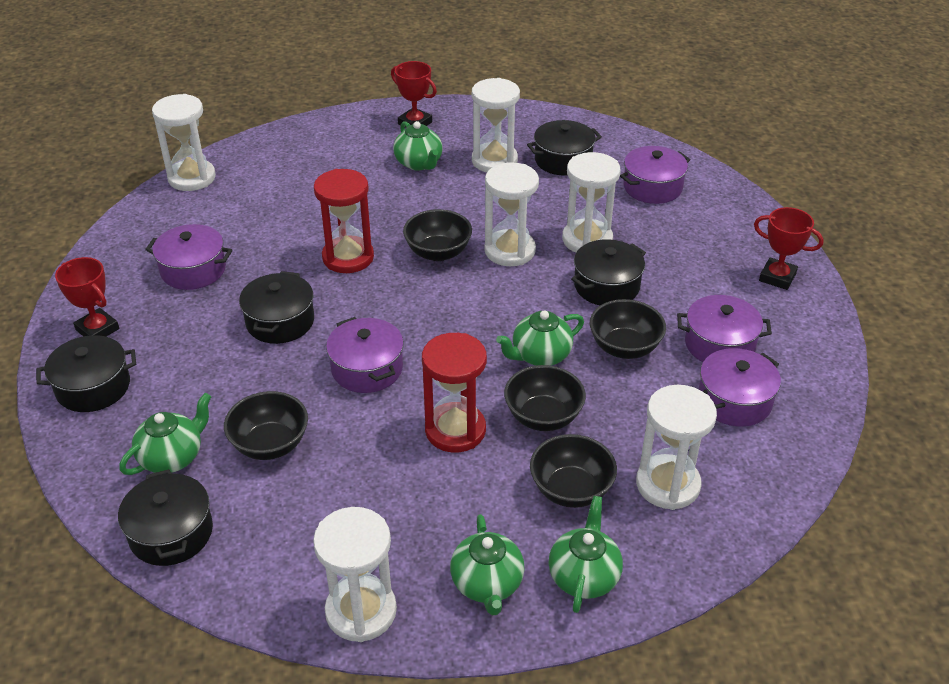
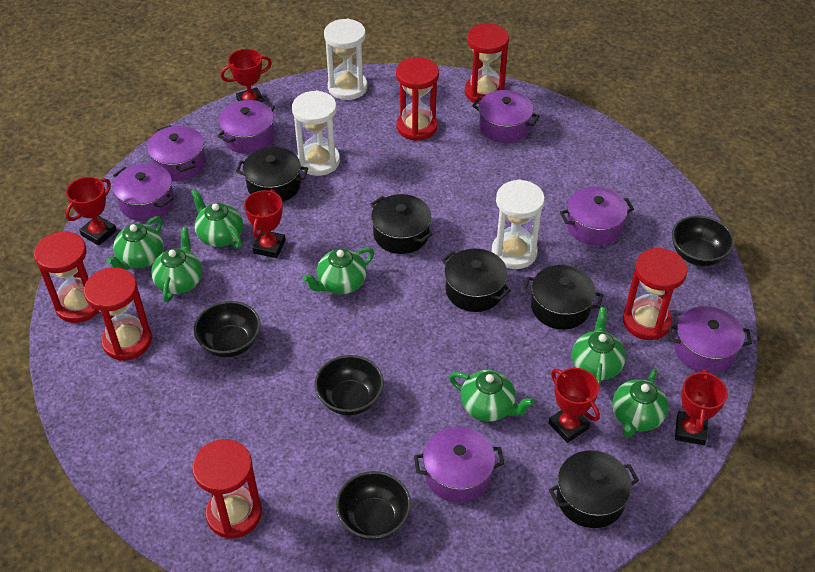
black bowl: [224,391,308,460] [403,209,472,261] [504,365,586,431] [530,434,617,508] [590,299,666,359] = 5 -> [194,301,260,357] [314,355,384,415] [336,471,411,541] [672,216,734,266] = 4
green teapot: [119,393,211,475] [393,121,443,171] [450,514,524,616] [496,310,584,366] [548,496,623,613] = 5 -> [106,216,164,270] [151,227,202,302] [191,189,243,248] [303,248,374,294] [449,370,535,422] [572,307,626,388] [612,369,668,437] = 7
purple pot: [145,224,232,290] [326,317,404,393] [620,146,691,204] [677,295,772,362] [699,348,781,427] = 5 -> [113,163,174,221] [147,125,206,181] [217,100,275,154] [414,427,504,503] [472,90,540,143] [560,186,634,246] [668,306,752,374] = 7
red hourglass: [314,169,374,273] [422,333,487,452] = 2 -> [34,231,100,323] [84,267,152,361] [192,439,262,539] [396,57,439,141] [465,23,509,104] [623,248,688,340] = 6
red trophy: [55,257,119,337] [391,61,437,128] [754,207,824,290] = 3 -> [65,177,117,246] [221,49,272,102] [244,189,285,258] [549,368,600,443] [675,369,728,445] = 5
white hourglass: [152,94,216,191] [313,507,397,642] [472,78,520,172] [484,163,539,266] [562,152,621,253] [636,385,717,510] = 6 -> [292,90,340,176] [324,18,367,100] [491,179,545,269] = 3

